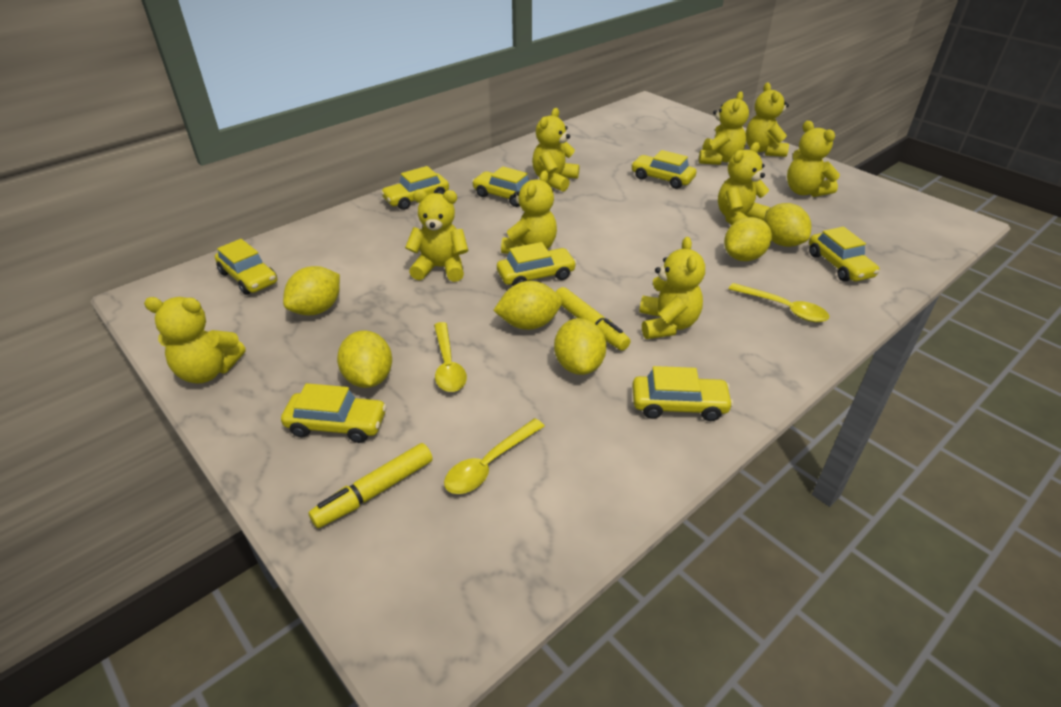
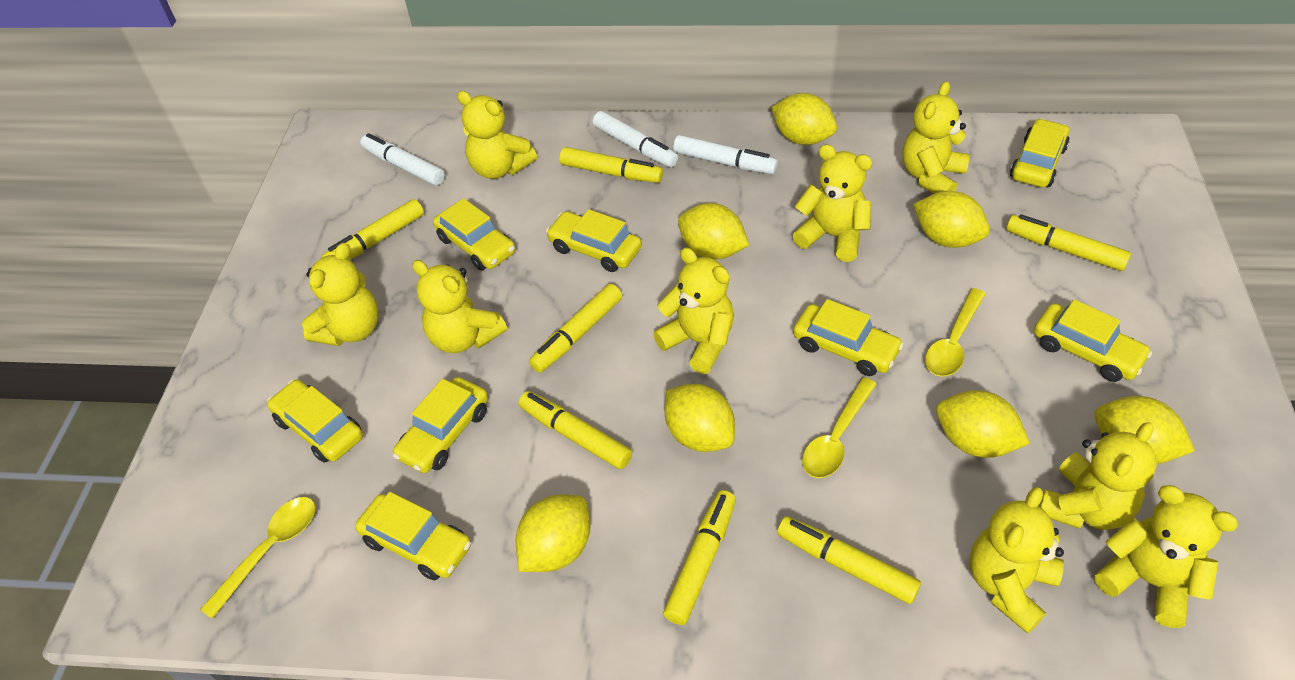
white marker: none = 0 -> [360,133,445,185] [593,111,678,167] [673,135,778,174] = 3
yellow lemon: [283,266,340,315] [337,330,392,388] [493,281,562,330] [554,318,607,375] [724,217,772,261] [764,203,811,247] = 6 -> [516,494,591,572] [665,384,735,452] [678,203,749,259] [771,93,837,145] [914,191,990,248] [936,390,1030,458] [1095,396,1195,464] = 7
yellow marker: [308,443,433,528] [556,287,631,351] = 2 -> [321,199,424,260] [519,391,632,469] [529,284,622,373] [560,147,663,183] [663,490,736,625] [777,516,921,604] [1006,214,1131,271] = 7

